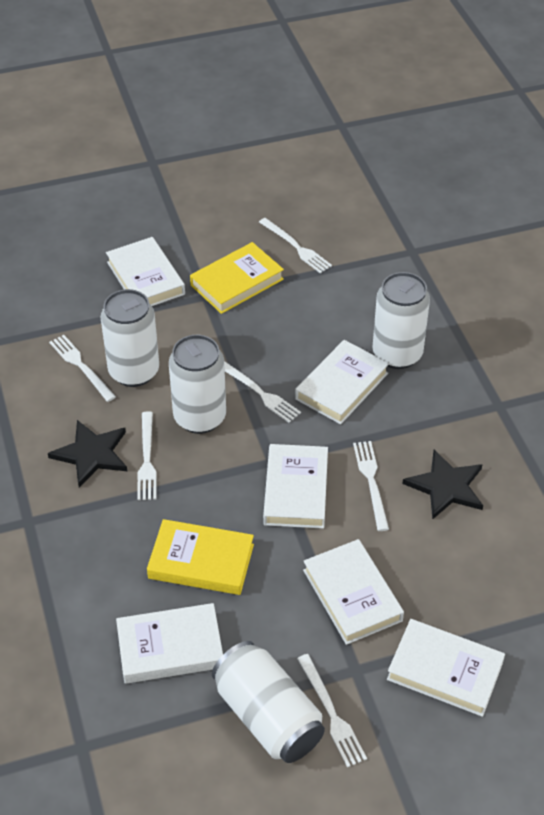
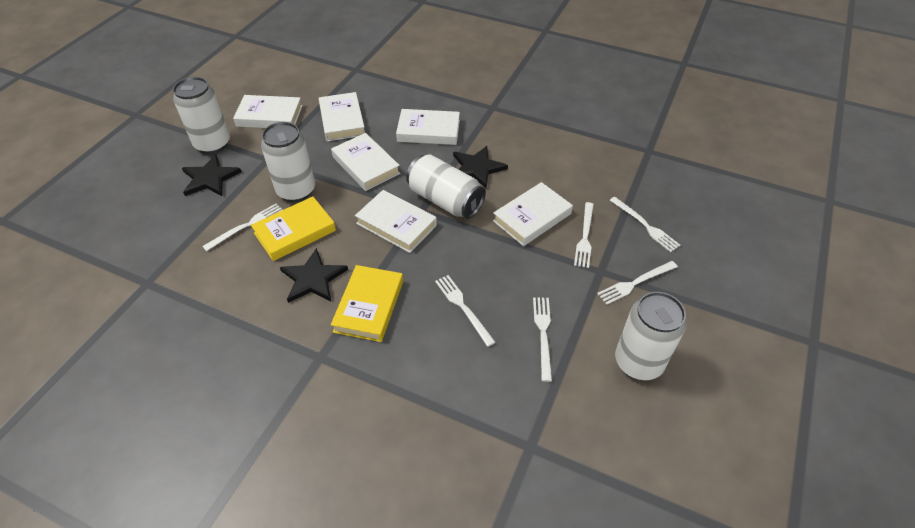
black star: [48,420,127,488] [402,450,483,520] = 2 -> [182,154,242,196] [280,248,348,303] [453,146,508,189] = 3

